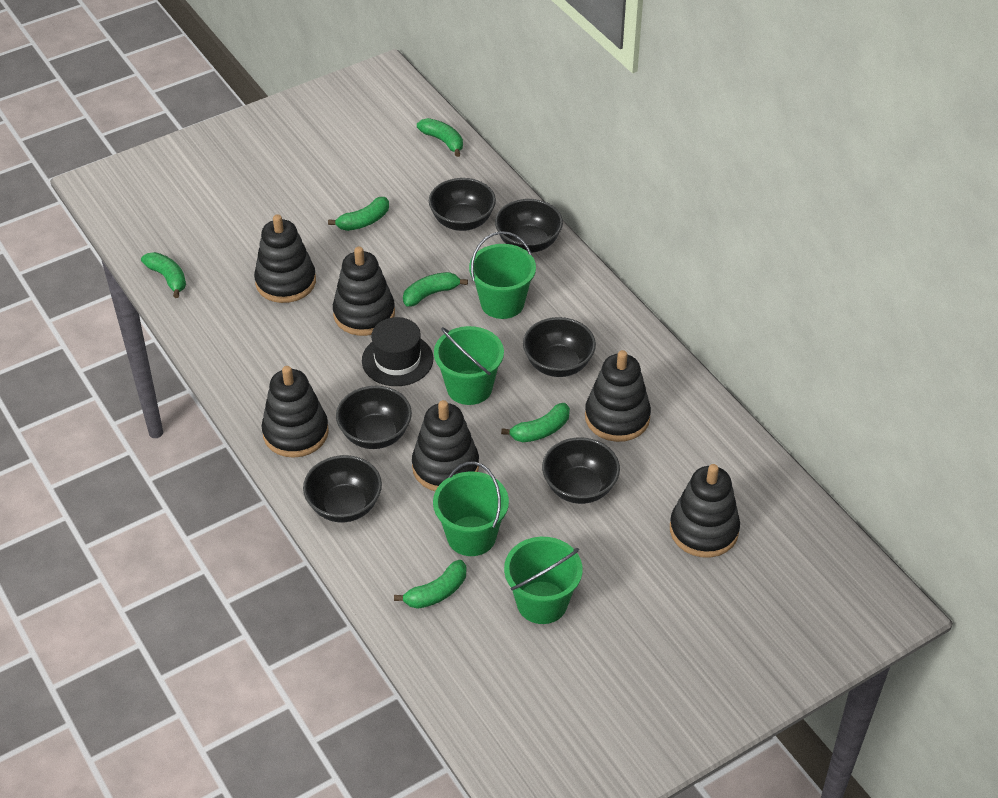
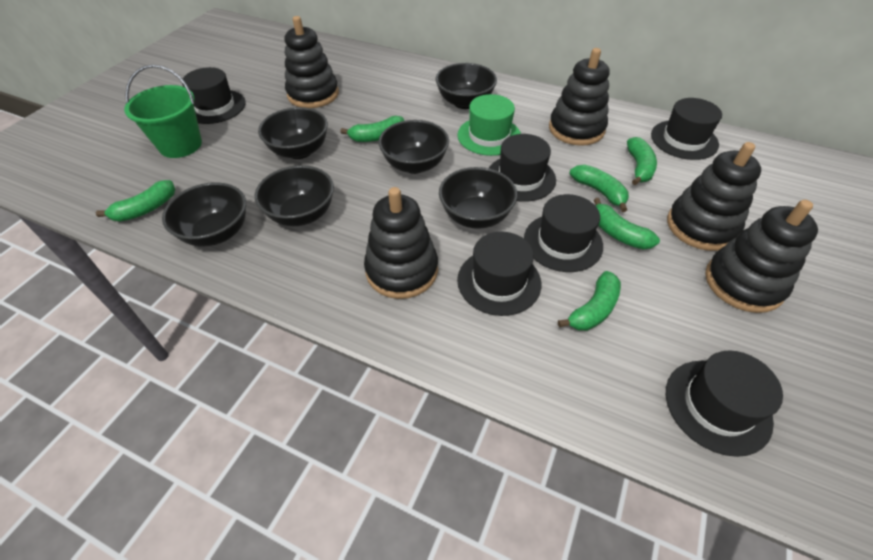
black hat: [362,317,433,386] = 1 -> [182,67,245,124] [457,232,541,316] [489,134,556,202] [524,194,603,272] [651,98,722,160] [666,350,783,457] = 6
black stacking toy: [254,214,316,303] [261,366,329,458] [333,247,395,336] [412,400,479,491] [585,350,651,442] [670,464,740,558] = 6 -> [285,16,339,108] [364,187,438,299] [549,48,610,146] [667,142,761,251] [705,200,818,313] = 5
green bucket: [433,462,509,556] [434,326,504,405] [469,231,536,319] [504,537,583,624] = 4 -> [124,65,202,158] = 1
green hat: none = 0 -> [457,94,521,156] = 1

